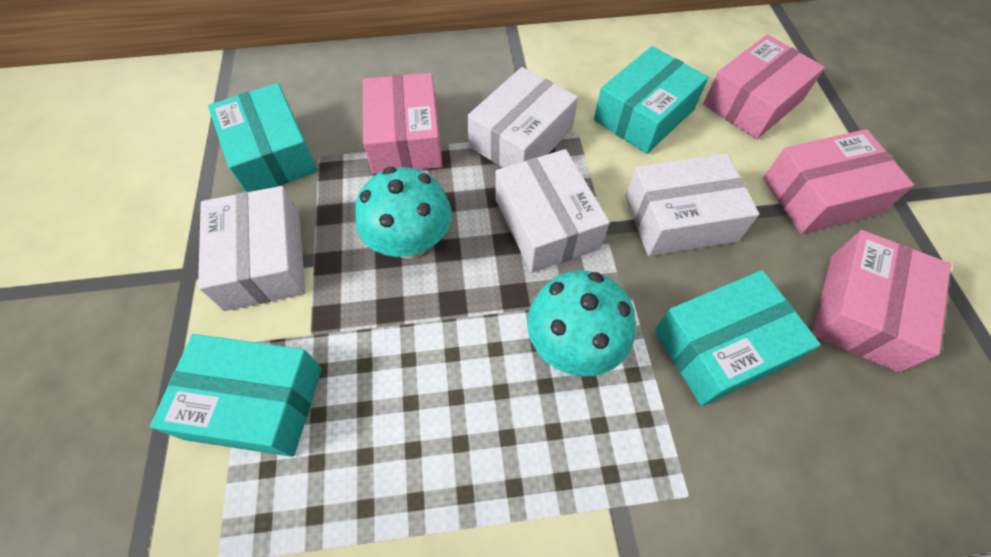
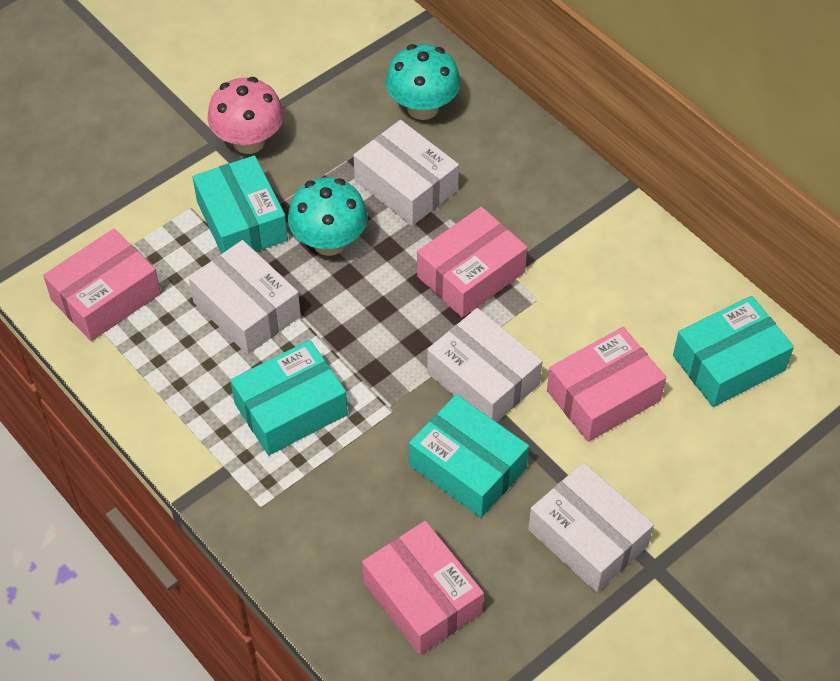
pink mushroom: none = 0 -> [208,77,284,154] = 1

